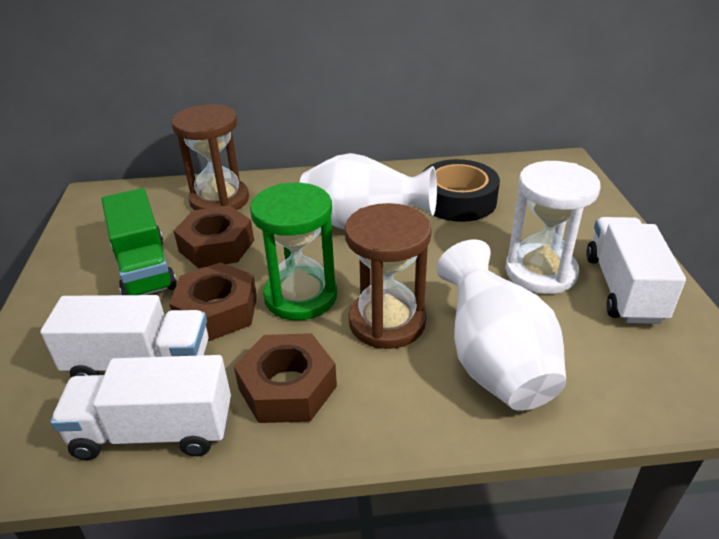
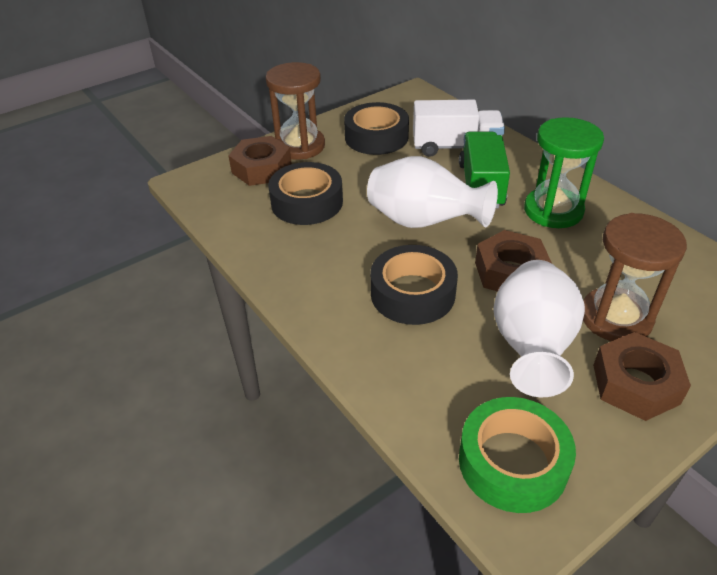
black tape: [422,159,500,222] = 1 -> [268,162,343,225] [344,102,409,155] [370,245,458,325] = 3
green tape: none = 0 -> [459,397,576,513] = 1
white hourglass: [505,161,601,294] = 1 -> none = 0
white truck: [40,295,209,377] [50,355,231,460] [586,217,686,324] = 3 -> [413,100,505,157] = 1

